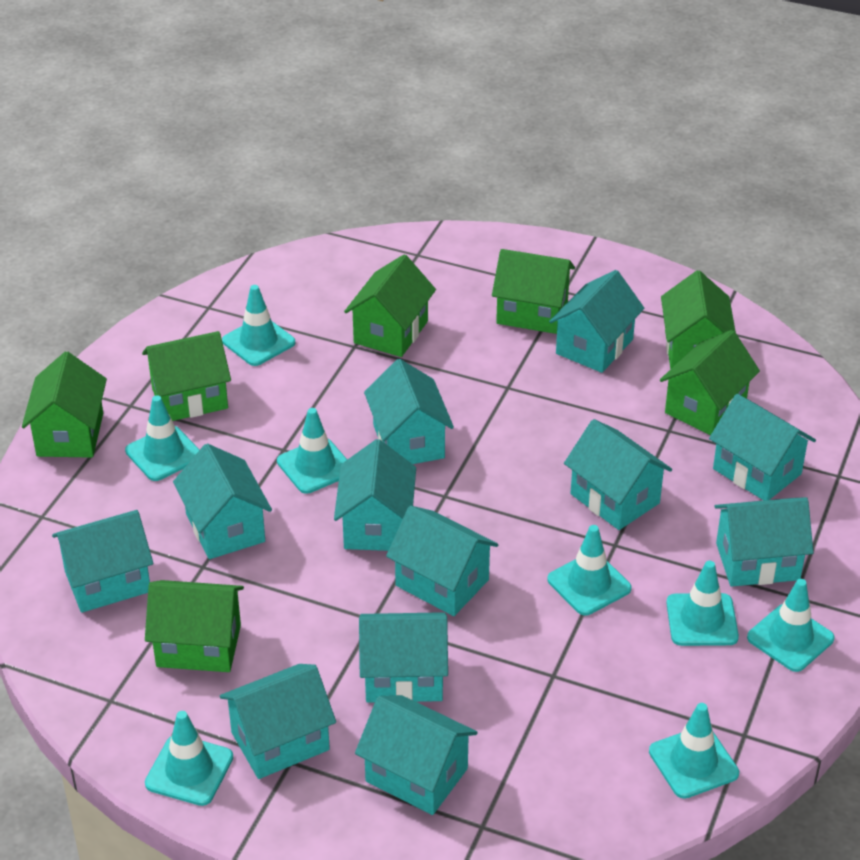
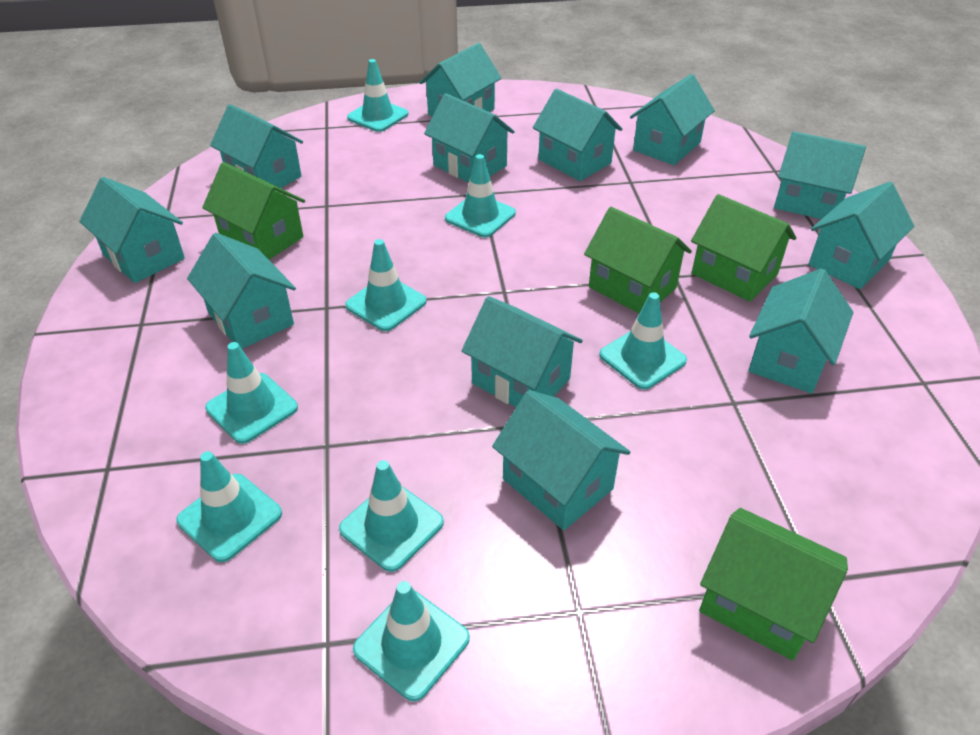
green house: [22,351,107,458] [142,331,231,421] [145,580,244,672] [344,254,436,357] [492,249,575,334] [660,330,760,435] [661,270,736,369] = 7 -> [202,162,305,260] [584,207,692,314] [691,194,796,302] [699,508,848,661] = 4

